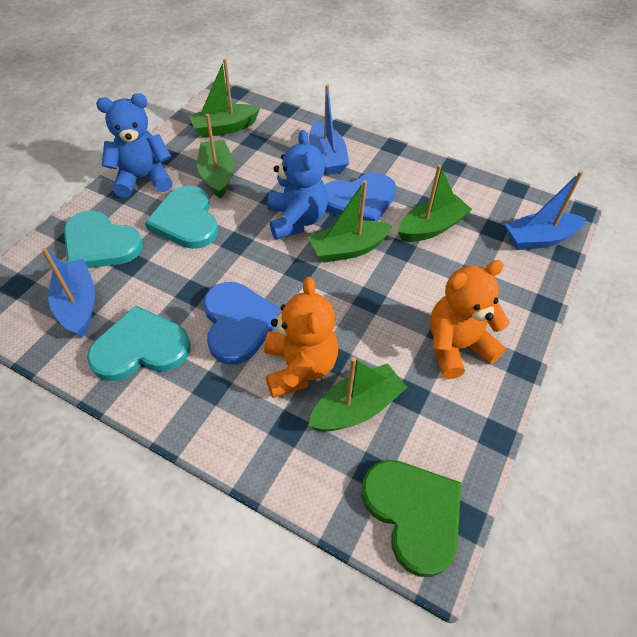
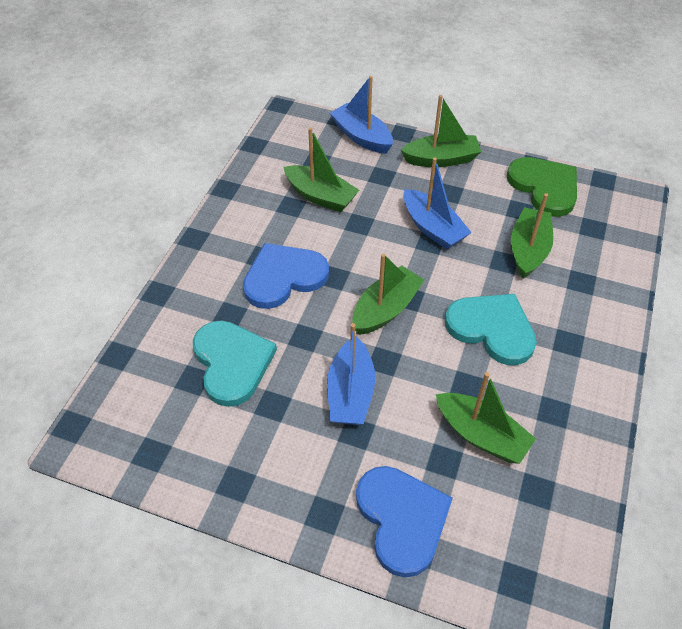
blue teddy bear: [96,93,172,198] [268,130,328,240] = 2 -> none = 0
orange teddy bear: [264,277,338,398] [430,260,510,379] = 2 -> none = 0
turquoise heart: [64,210,143,268] [87,305,191,381] [145,186,218,249] = 3 -> [193,320,277,407] [445,294,537,365] = 2

